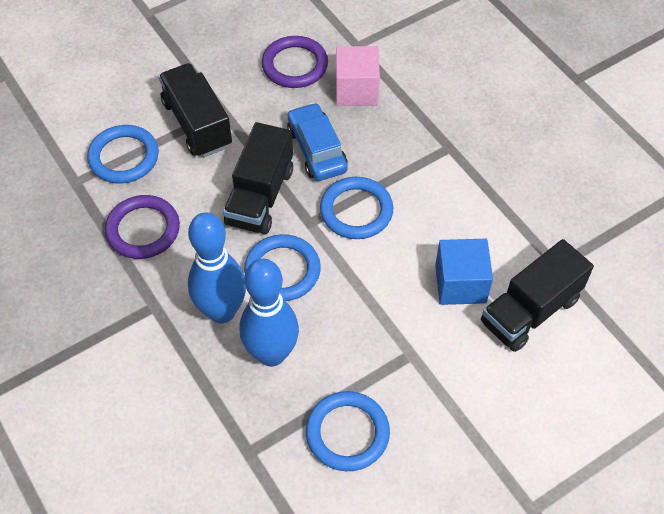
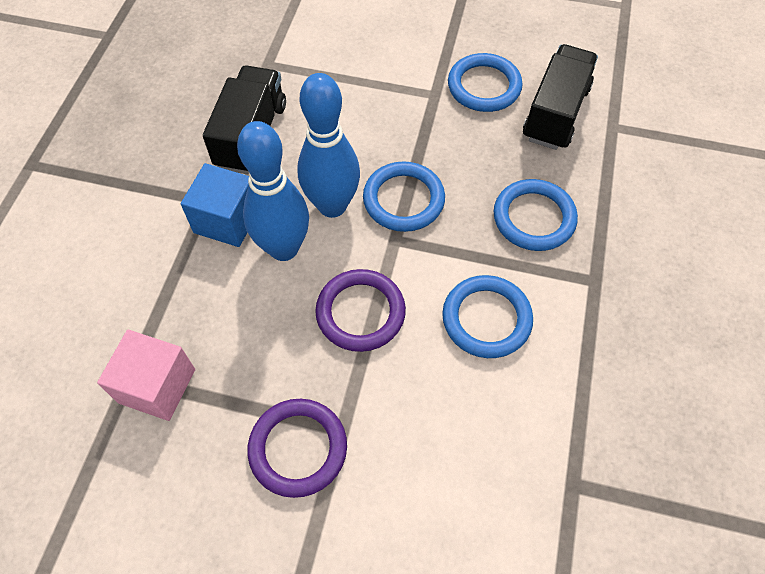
black truck: [158,63,232,157] [223,122,293,235] [481,239,594,352] = 3 -> [203,65,286,175] [523,44,598,150] = 2
blue car: [287,102,348,181] = 1 -> none = 0

